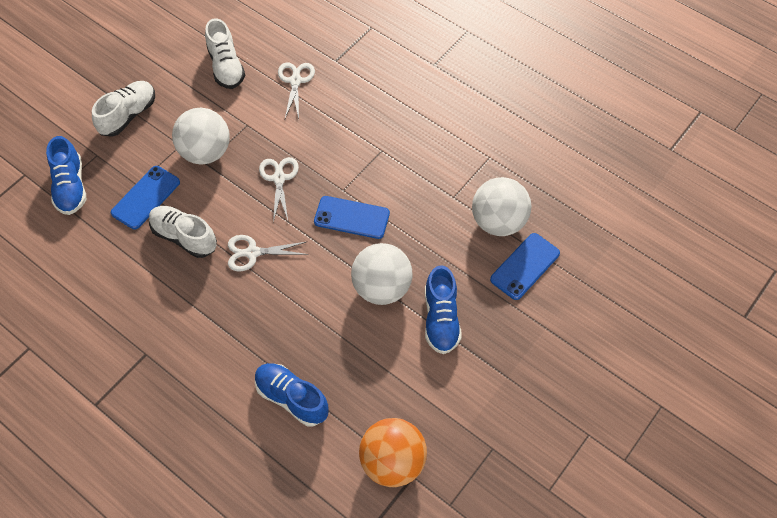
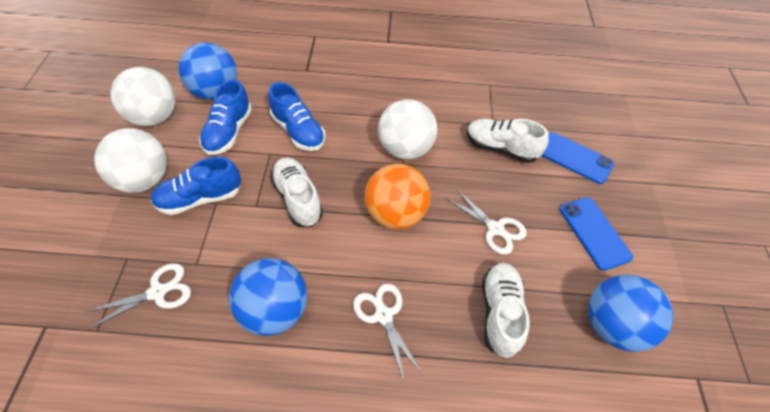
blue ball: none = 0 -> [179,43,237,100] [229,258,307,336] [589,275,673,352] = 3
blue phone: [111,166,180,229] [314,196,390,239] [490,233,560,300] = 3 -> [542,132,614,184] [560,197,633,271] = 2

